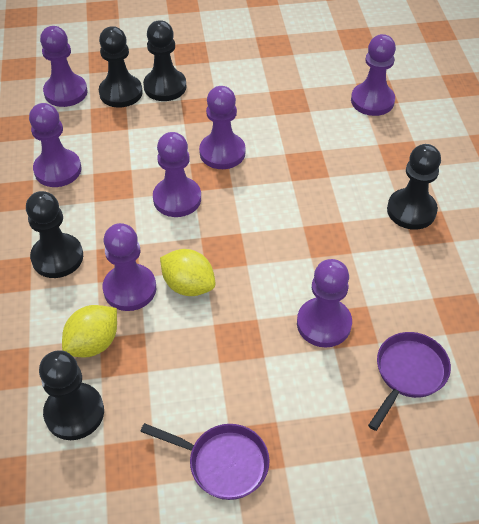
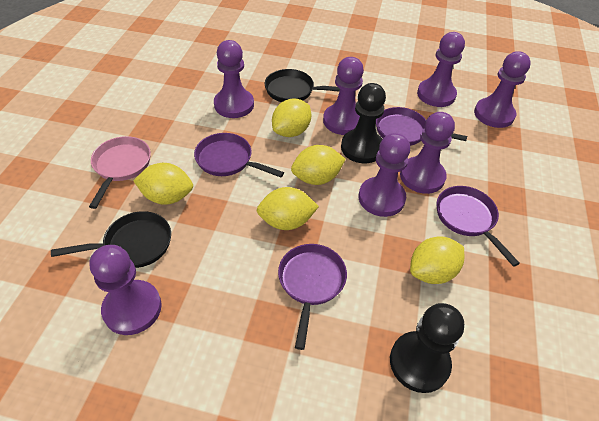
black pan: none = 0 -> [51,211,171,268] [265,69,340,102] = 2
black pawn: [26,191,83,278] [39,350,104,440] [99,26,142,108] [143,20,187,101] [387,144,441,230] = 5 -> [341,83,386,163] [390,303,464,393] = 2
pink pan: none = 0 -> [89,136,151,209] = 1
purple pan: [140,423,270,500] [368,332,451,431] = 2 -> [194,133,284,177] [278,244,347,350] [376,107,467,146] [437,186,520,267] = 4
yellow lemon: [62,305,117,358] [160,249,215,296] = 2 -> [133,163,193,205] [257,187,319,230] [272,99,311,137] [291,145,346,185] [410,236,465,284] = 5

